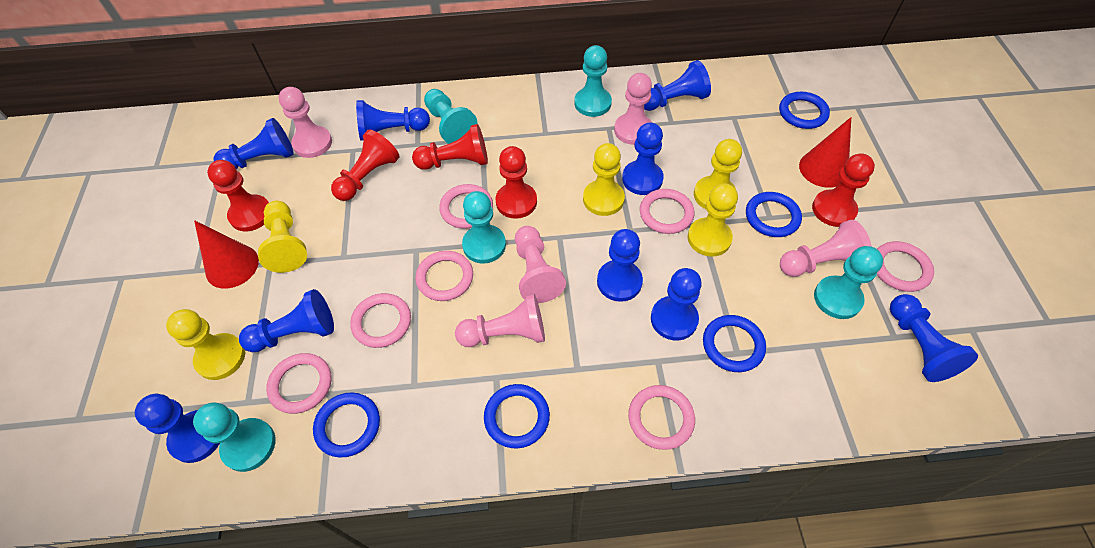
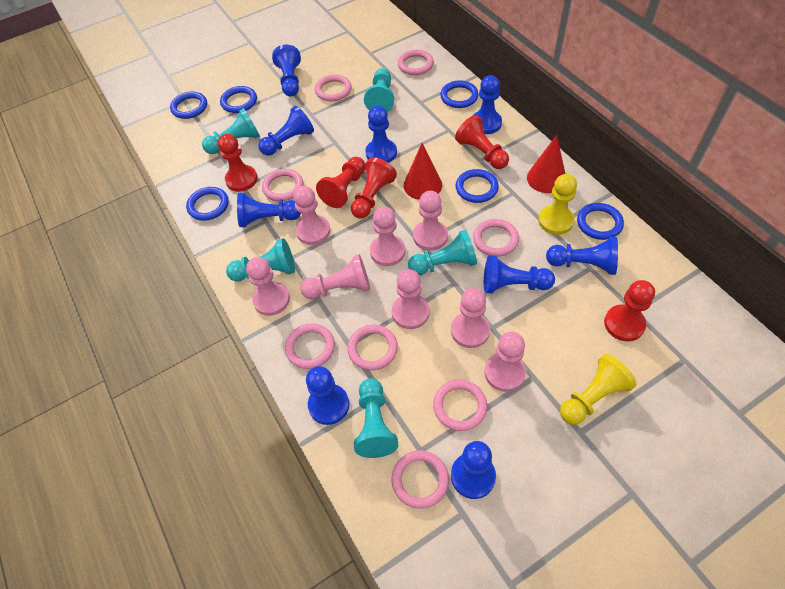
blue ring: [313,392,380,457] [484,384,550,448] [703,315,766,372] [746,192,802,237] [779,92,830,129] = 5 -> [170,92,207,119] [186,187,229,221] [220,86,257,113] [440,80,478,108] [456,169,499,203] [577,203,624,240] = 6
pink pawn: [279,87,332,158] [455,294,545,347] [515,226,566,303] [614,73,652,145] [780,220,872,277] = 5 -> [246,257,290,316] [293,186,330,245] [300,254,370,299] [370,207,405,266] [392,269,429,329] [413,191,448,251] [451,288,490,348] [485,332,526,392] = 8
pink ring: [266,353,331,414] [350,293,411,348] [415,251,473,301] [439,184,493,229] [628,385,695,450] [640,189,694,234] [877,241,934,292] = 7 -> [262,169,303,201] [285,323,335,369] [315,75,352,101] [347,324,398,371] [391,450,449,509] [398,50,434,75] [433,380,487,431] [473,219,519,257] = 8
yellow pawn: [166,309,245,380] [258,201,307,273] [583,143,625,216] [688,183,738,257] [694,139,742,209] = 5 -> [538,174,577,235] [560,354,636,425] = 2

